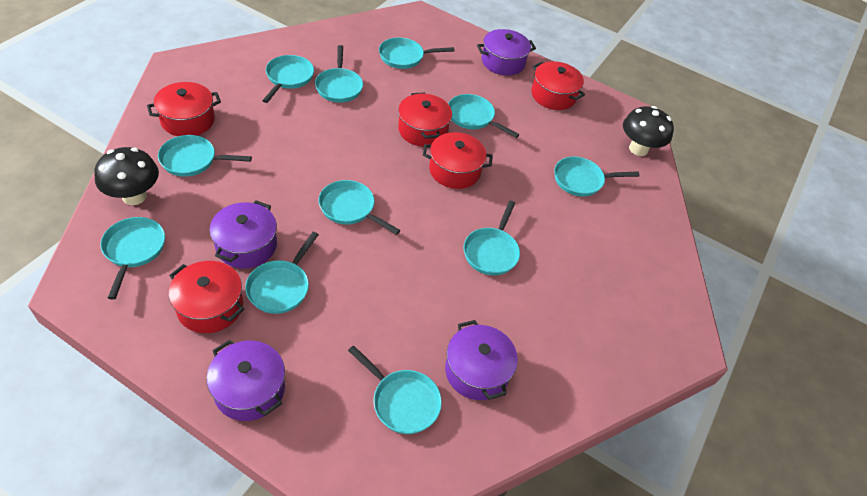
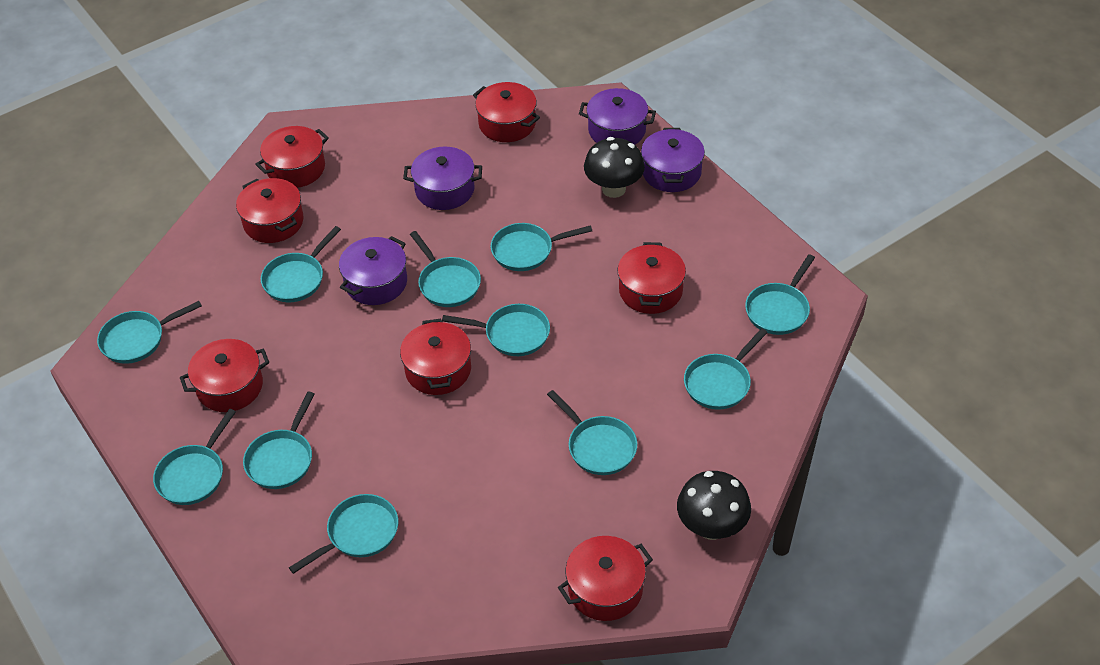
red pot: [147,82,221,136] [169,261,244,333] [398,92,452,147] [423,132,493,189] [531,61,585,110] = 5 -> [180,339,269,412] [236,178,303,243] [255,126,329,188] [400,319,471,395] [473,82,540,142] [558,536,653,621] [617,242,686,314] = 7

